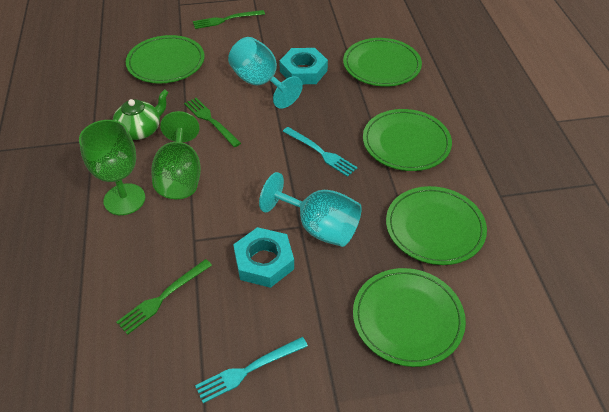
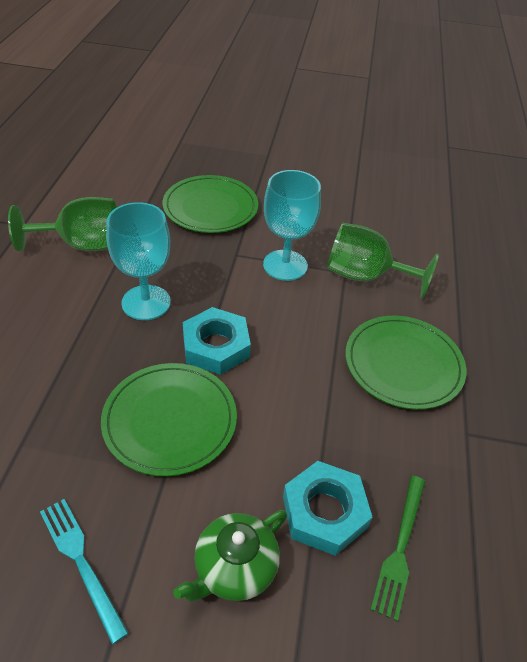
green fork: [116,259,212,335] [184,98,241,147] [193,10,265,29] = 3 -> [370,476,425,621] = 1
green plate: [126,35,204,84] [343,38,422,87] [353,268,466,367] [363,109,452,171] [386,186,487,265] = 5 -> [101,363,237,476] [163,175,258,233] [345,316,466,410] = 3
turquoise fork: [195,337,308,403] [283,127,358,177] = 2 -> [40,499,129,644] = 1

